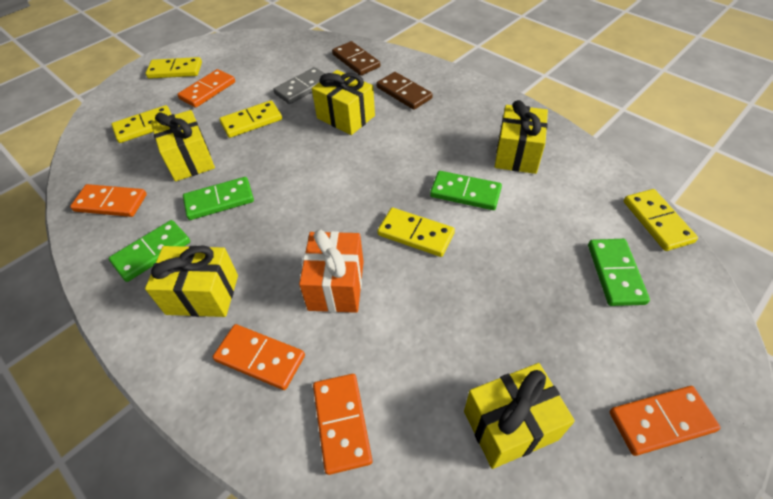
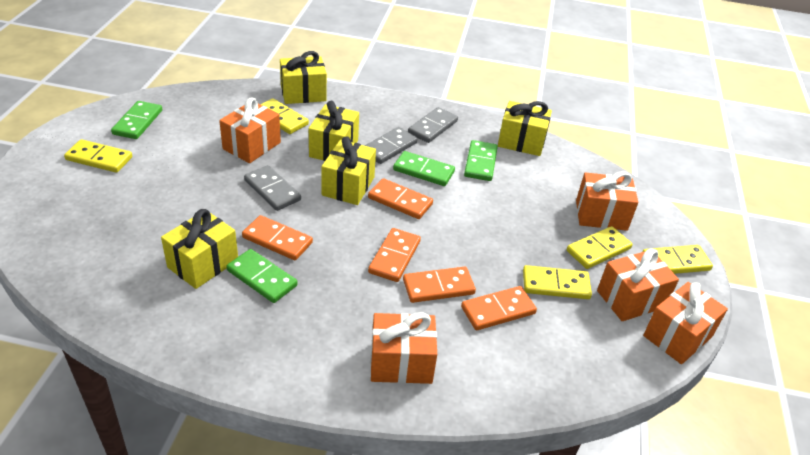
brown domino: [332,41,380,76] [376,72,433,110] = 2 -> none = 0
grey domino: [273,67,325,104] = 1 -> [244,165,301,211] [365,127,417,164] [408,107,458,143] = 3
orange gift: [299,230,364,313] = 1 -> [219,97,281,163] [371,312,437,384] [576,171,638,231] [597,248,679,321] [643,282,728,364] = 5

